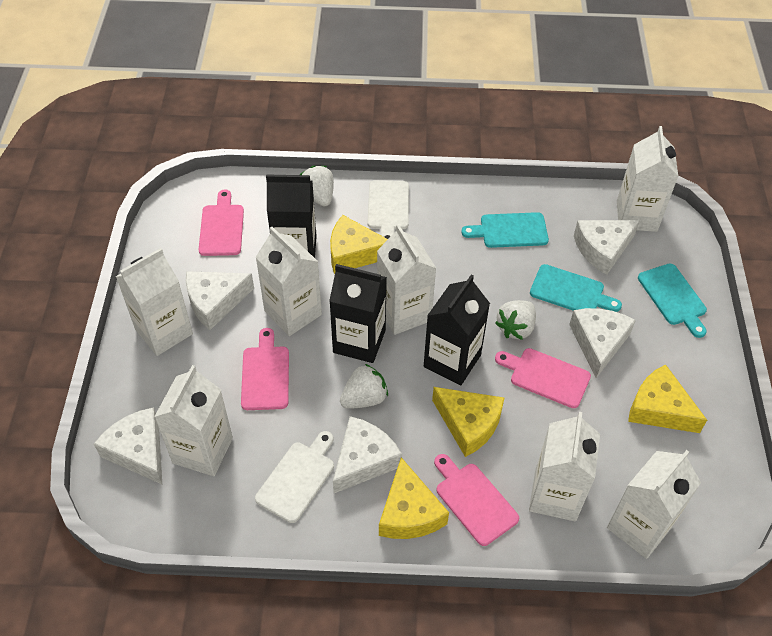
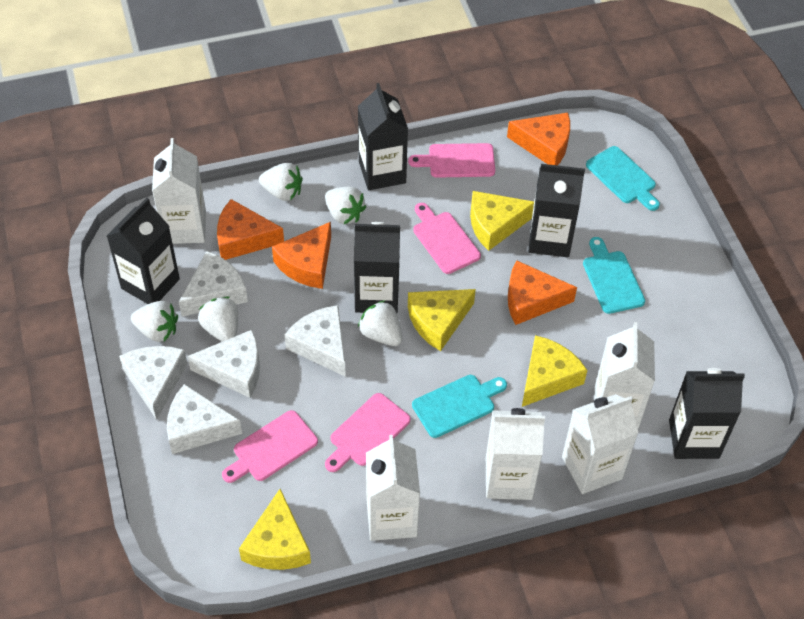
black carton: [266,174,317,258] [329,264,387,363] [424,275,490,385] = 3 -> [107,198,180,304] [354,222,400,313] [358,83,408,190] [528,164,585,257] [669,368,745,459] = 5
orange cheese: none = 0 -> [217,199,284,260] [272,222,331,289] [507,113,570,165] [508,261,577,325] = 4
white carton: [116,248,193,356] [154,365,233,476] [255,227,322,336] [377,224,436,335] [529,412,600,521] [607,450,701,559] [617,126,678,232] = 7 -> [152,138,206,244] [366,435,420,541] [486,408,545,500] [562,394,638,494] [594,322,655,429] = 5
white cutting board: [255,431,334,523] [367,180,409,239] = 2 -> none = 0
white strawberry: [300,166,334,207] [340,364,388,409] [495,300,536,340] = 3 -> [131,301,178,342] [198,297,238,342] [259,163,303,201] [325,187,366,224] [358,300,402,346] = 5

